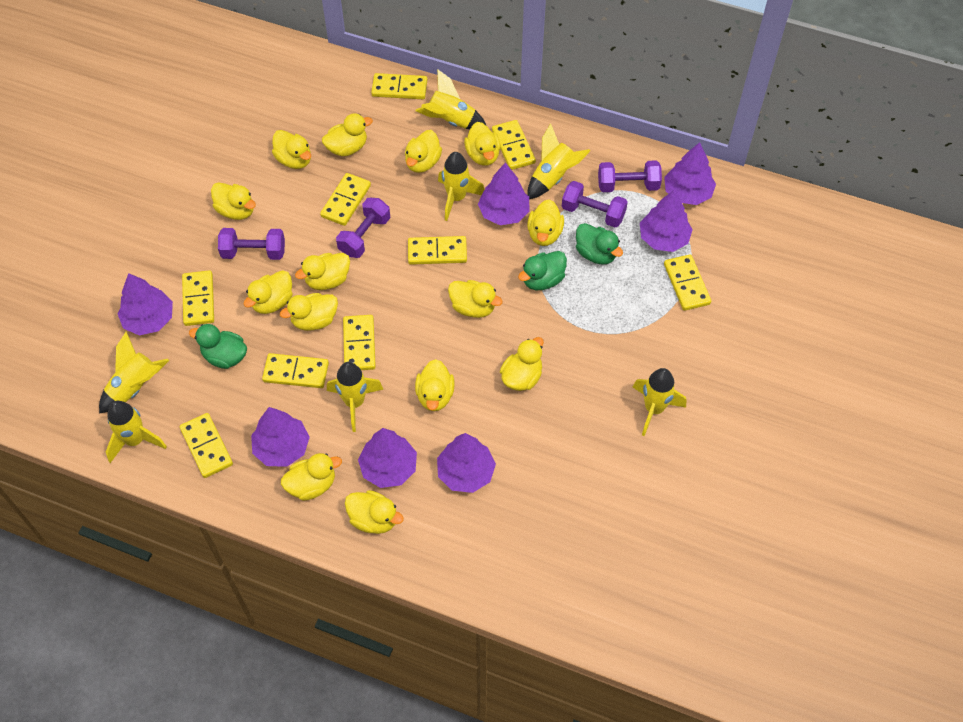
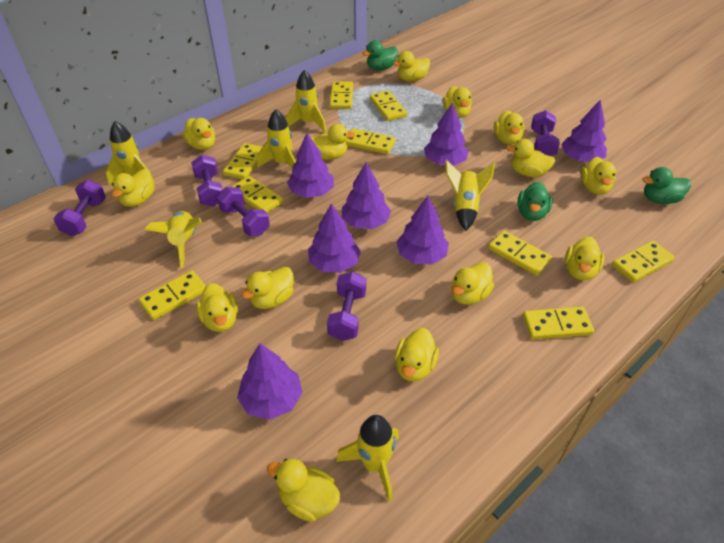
purple dumbbell: [218,228,285,260] [336,198,390,258] [562,181,628,227] [598,160,662,192] = 4 -> [54,180,106,236] [191,155,223,207] [217,187,270,236] [327,271,366,341] [531,110,560,156] = 5
yellow rocket: [99,331,169,414] [106,401,167,463] [327,362,383,432] [415,69,486,129] [438,152,484,221] [527,123,590,199] [633,368,686,436] = 7 -> [106,121,155,185] [145,211,201,268] [257,109,296,168] [286,70,326,132] [336,415,399,501] [445,160,495,231] = 6

